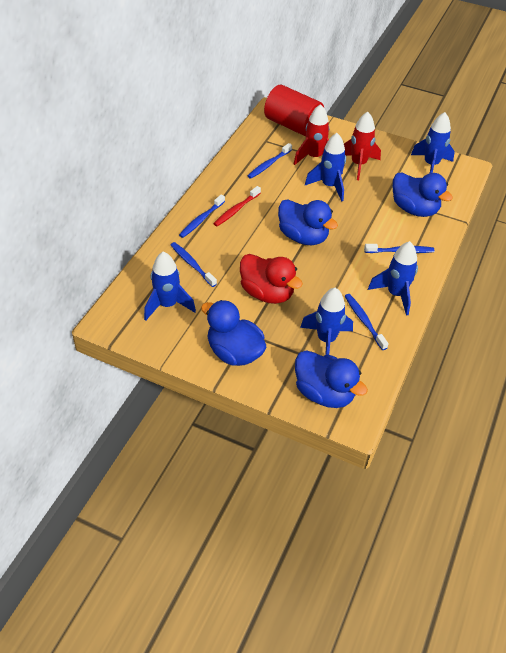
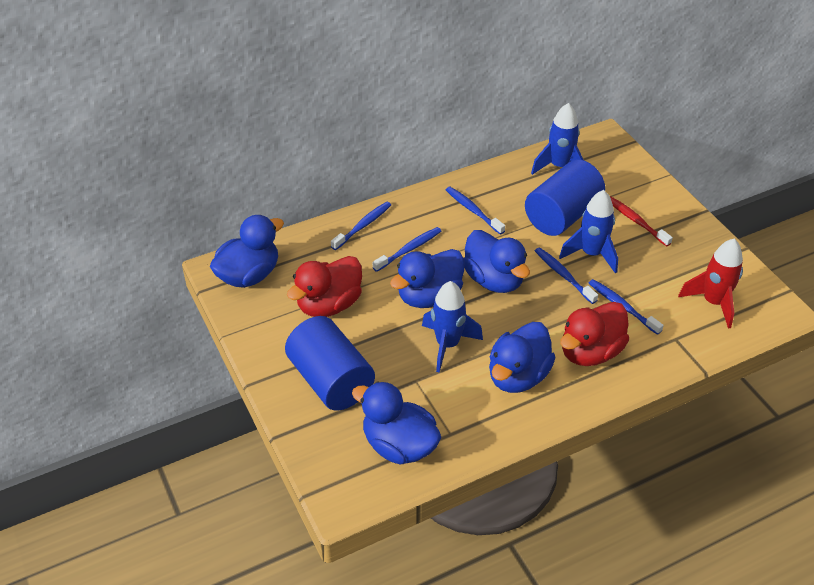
blue cylinder: none = 0 -> [285,316,375,411] [525,160,605,236] = 2
blue duck: [201,300,266,366] [278,199,338,245] [295,350,368,408] [393,172,453,217] = 4 -> [210,215,284,288] [352,381,441,465] [390,249,464,308] [464,230,530,293] [489,322,556,393] = 5
blue rocket: [144,252,196,321] [300,288,353,355] [305,133,346,202] [368,241,418,316] [411,112,455,173] = 5 -> [422,281,483,373] [531,103,583,175] [559,190,618,274] = 3
red cylinder: [264,85,324,137] = 1 -> none = 0
red duck: [240,254,303,304] = 1 -> [287,256,362,317] [560,302,629,366] = 2
red rocket: [294,104,329,165] [344,112,381,180] = 2 -> [678,239,743,329] = 1

